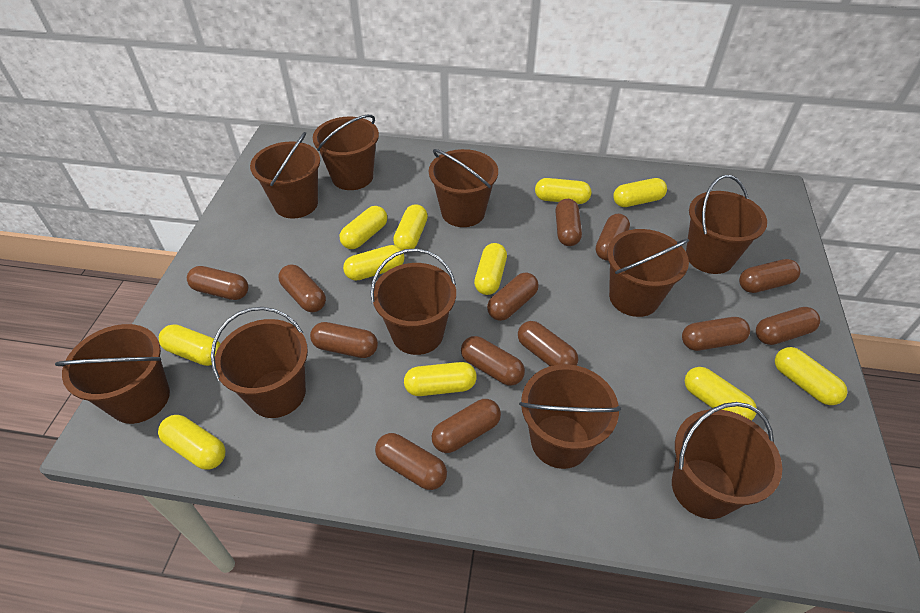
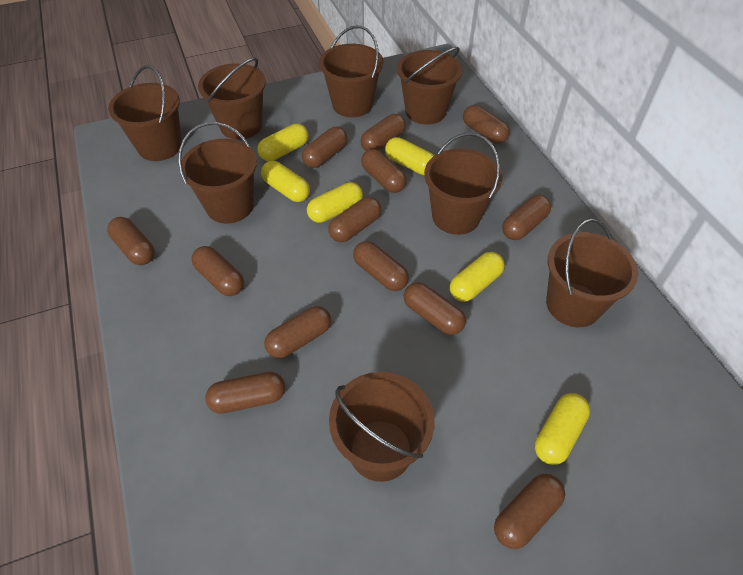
brown bucket: [55,324,170,424] [211,307,308,418] [250,132,320,218] [313,115,379,190] [371,248,456,355] [429,149,498,227] [519,364,622,469] [607,229,689,317] [672,402,782,519] [686,175,767,274] = 10 -> [108,65,182,161] [178,122,257,224] [198,58,266,140] [319,25,383,117] [329,372,435,482] [397,47,462,125] [424,133,502,235] [546,219,638,327] = 8
yellow capsule: [158,415,226,470] [159,324,221,366] [340,206,387,249] [343,245,405,281] [393,204,428,250] [404,362,477,396] [474,243,507,295] [535,178,591,204] [613,178,667,207] [685,367,757,421] [775,347,848,405] = 11 -> [257,124,309,161] [261,161,310,202] [307,182,363,223] [385,137,434,175] [450,252,505,302] [535,393,590,465] = 6

